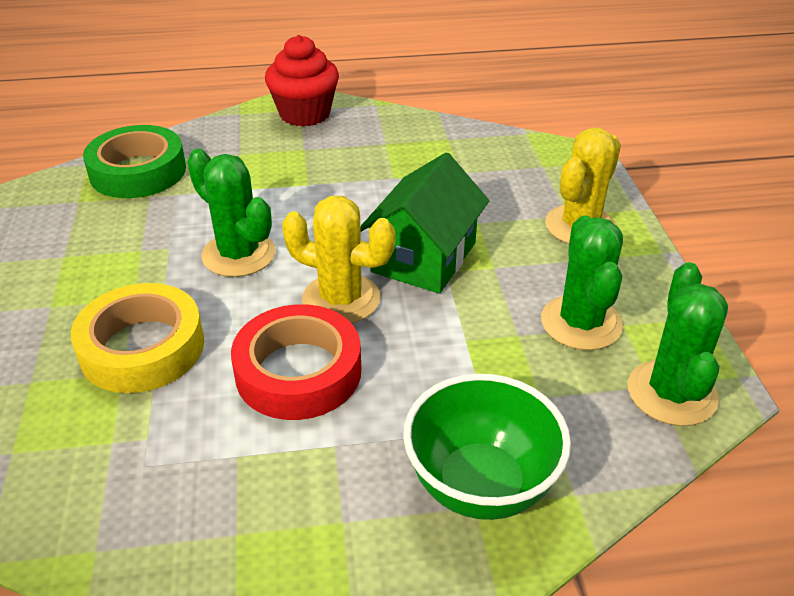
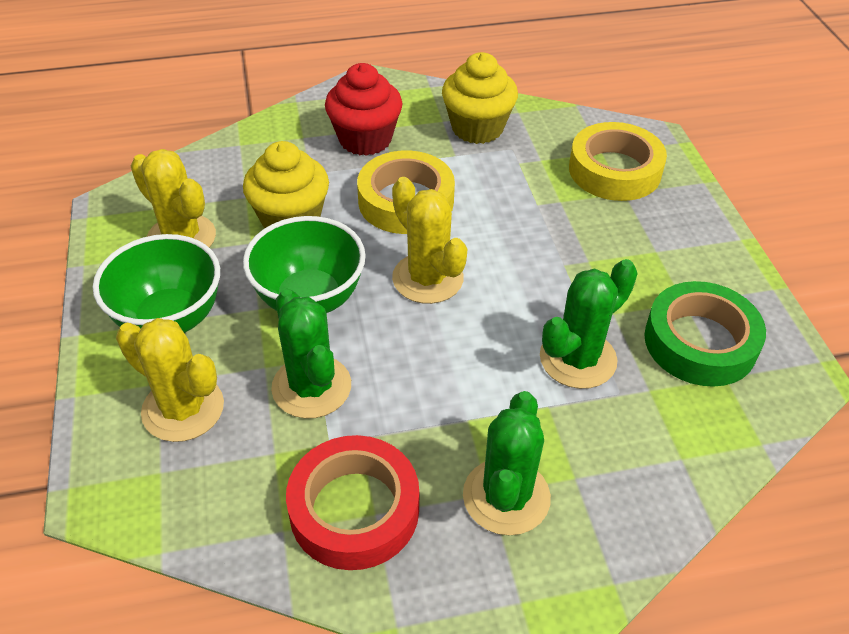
green bowl: [403,374,571,520] = 1 -> [93,234,220,333] [243,216,366,313] = 2
green house: [360,152,489,294] = 1 -> none = 0
yellow cactus: [282,196,395,323] [545,127,621,244] = 2 -> [116,318,224,442] [131,149,216,248] [392,177,467,304] = 3
yellow cupcake: none = 0 -> [243,141,329,229] [442,52,518,144] = 2
yellow tape: [71,283,204,393] = 1 -> [357,150,455,234] [569,122,667,201] = 2

